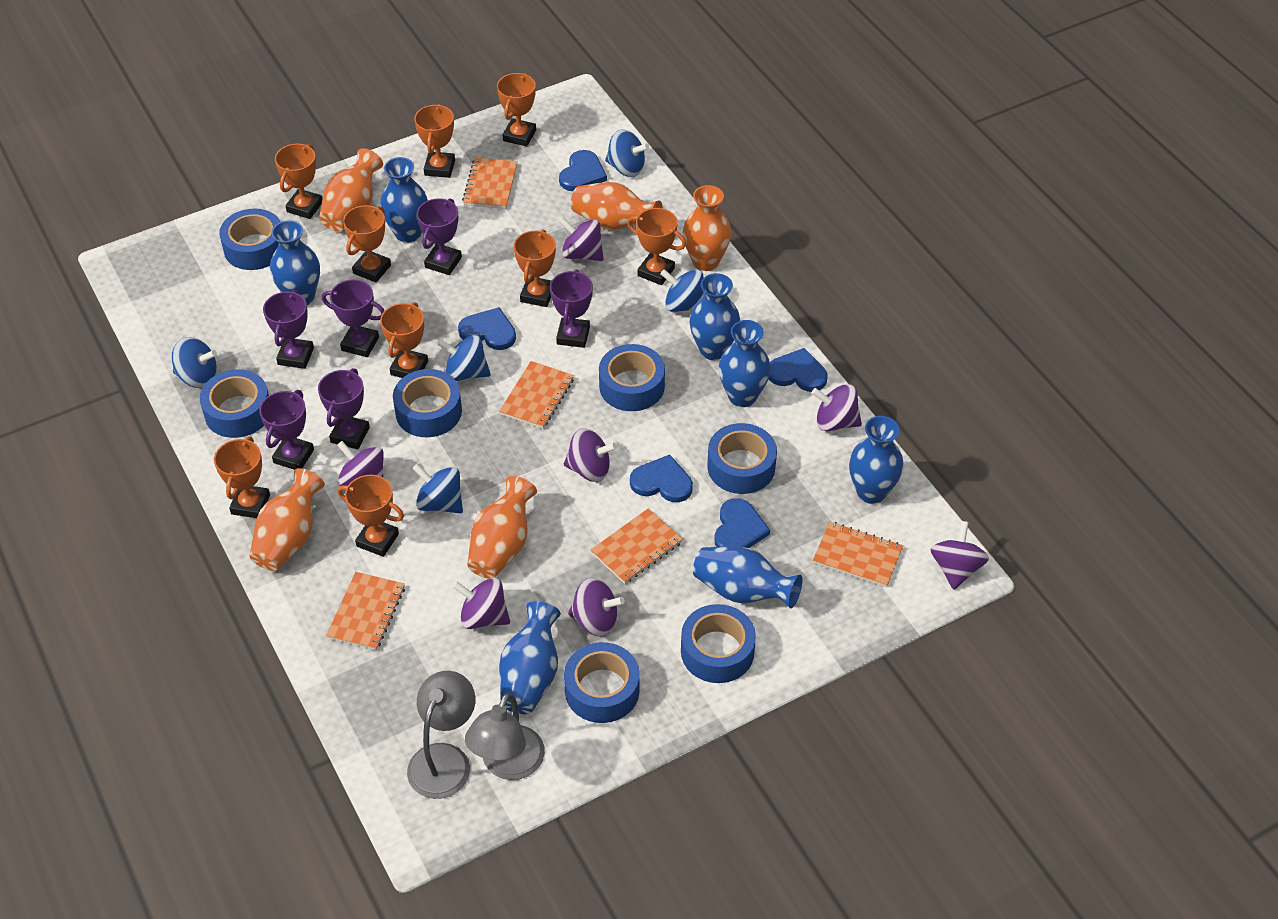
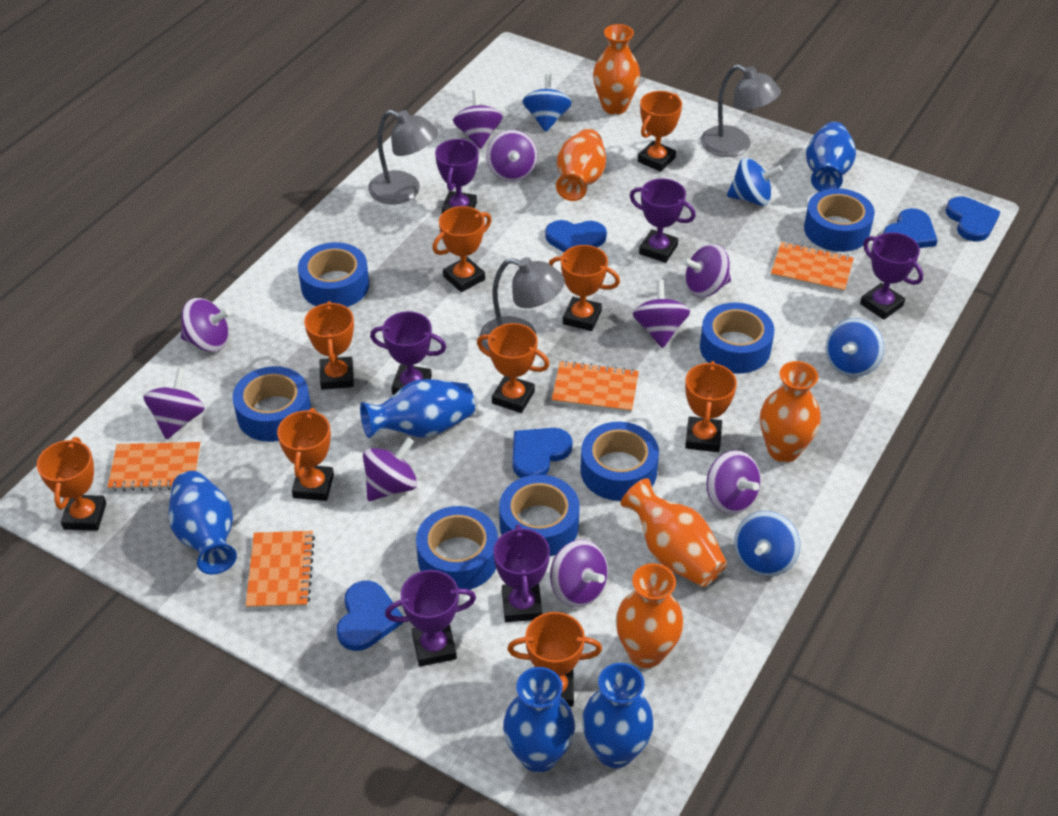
blue spinning top: [172,337,217,388] [412,464,463,513] [437,335,491,381] [605,129,649,177] [660,269,705,312] = 5 -> [523,74,572,132] [727,158,783,206] [734,511,800,576] [826,318,884,377] = 4
blue vase: [270,220,320,305] [380,157,428,243] [499,601,561,714] [690,273,740,360] [693,546,802,609] [719,320,771,407] [849,416,904,504] = 7 -> [169,471,237,574] [360,379,475,438] [503,667,575,773] [582,663,654,768] [806,122,856,191] = 5
grey lamp: [407,671,475,799] [465,693,545,780] = 2 -> [368,110,438,204] [479,257,565,351] [701,65,781,157] = 3
orange notebook: [326,572,405,650] [462,158,518,209] [499,361,574,429] [591,508,683,584] [813,521,903,587] = 5 -> [107,442,201,491] [246,531,315,609] [551,361,639,413] [771,242,854,293] = 4
purple spinning top: [337,441,384,486] [453,578,510,629] [559,217,604,261] [564,428,617,482] [568,578,625,636] [812,384,862,432] [930,521,989,590] = 7 -> [143,368,205,440] [181,298,231,352] [363,438,418,501] [453,90,503,149] [487,130,537,182] [550,540,608,607] [633,280,690,348] [682,244,731,298] [706,450,761,514] = 9

